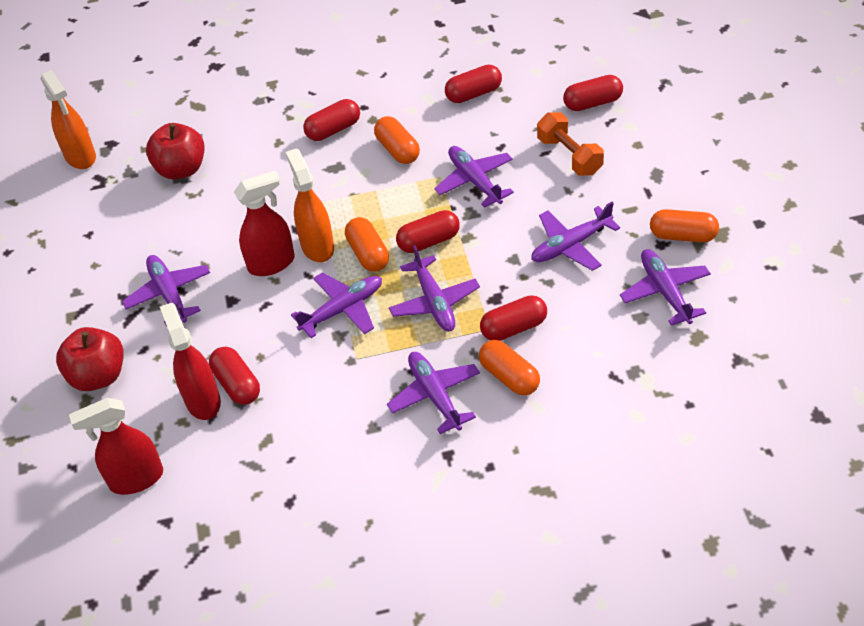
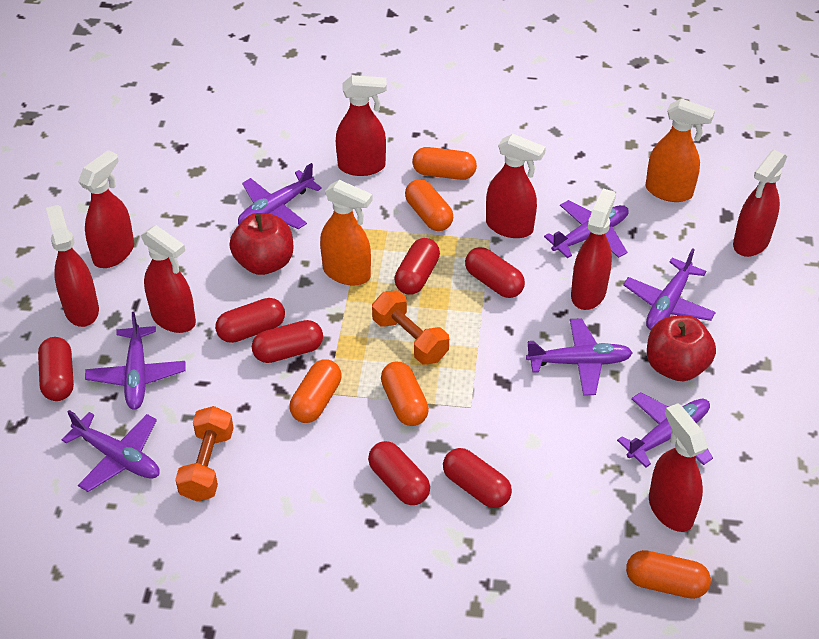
orange capsule: [345,217,389,272] [374,116,420,164] [479,340,540,396] [650,209,719,242] = 4 -> [290,360,341,423] [381,361,429,426] [405,179,453,231] [412,147,477,180] [626,550,711,599] = 5
orange dumbbell: [537,112,604,176] = 1 -> [175,406,233,501] [372,290,449,365] = 2
red capsule: [209,347,260,405] [303,99,360,141] [396,210,460,253] [445,64,502,103] [480,295,547,341] [563,75,623,111] = 6 -> [38,337,74,401] [215,298,285,343] [252,320,323,363] [368,441,430,505] [394,238,440,295] [443,448,512,508] [465,247,525,298] = 7
red spray bottle: [69,398,163,495] [160,302,221,420] [234,171,295,276] = 3 -> [46,205,99,327] [78,150,134,268] [141,225,196,333] [336,75,387,176] [486,134,546,238] [571,189,616,310] [649,403,707,532] [733,150,787,257] = 8

